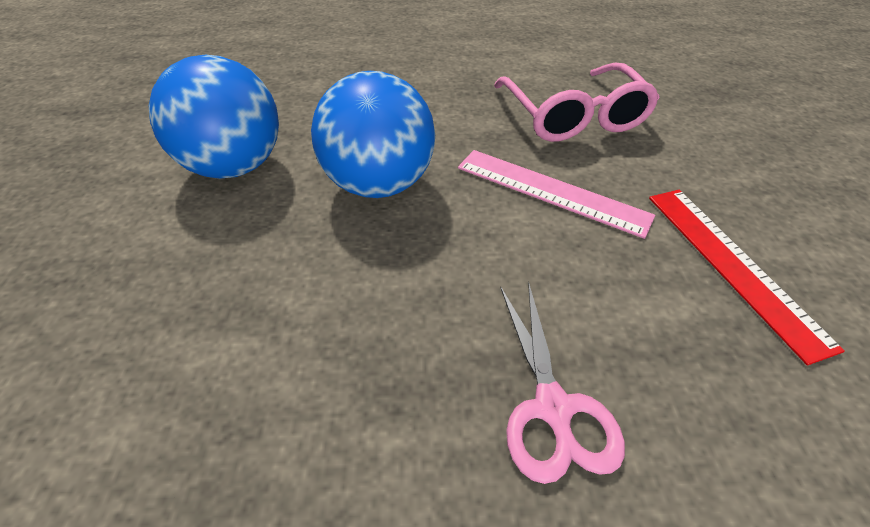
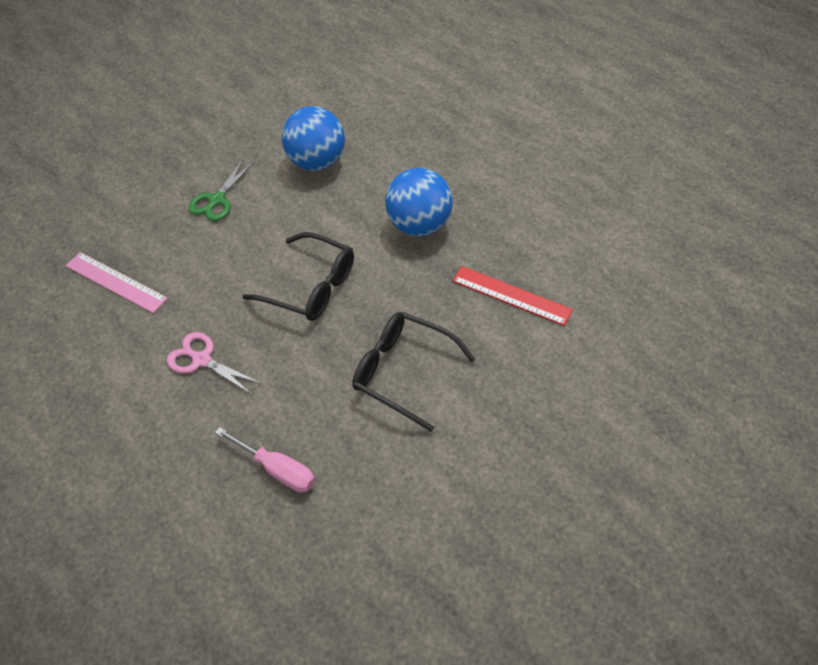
black glasses: none = 0 -> [242,232,354,321] [352,312,476,432] = 2
green scissors: none = 0 -> [188,160,254,221] = 1
pink glasses: [494,63,660,142] = 1 -> none = 0
pink screwdriver: none = 0 -> [215,427,315,492] = 1

